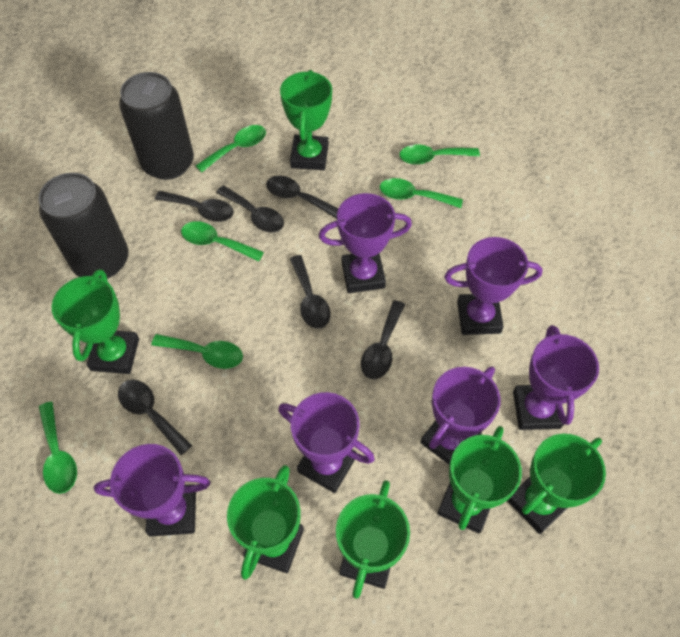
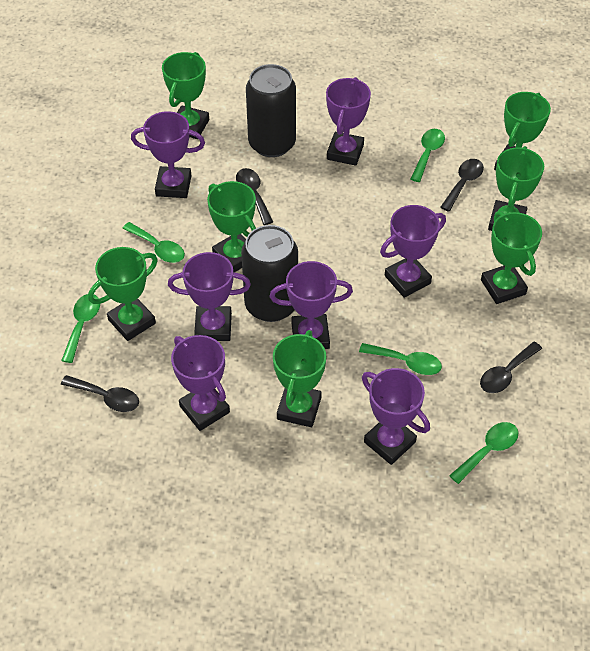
black spoon: [118,380,192,455] [155,191,234,222] [216,185,284,233] [266,176,339,219] [290,255,331,329] [361,300,405,379] = 6 -> [61,375,139,412] [236,168,273,225] [440,159,484,212] [480,342,542,393] = 4
green spoon: [39,402,77,494] [152,334,243,369] [181,221,264,262] [196,125,266,173] [380,178,463,208] [399,145,480,165] = 6 -> [61,294,100,363] [122,222,185,263] [359,343,442,375] [411,129,445,182] [449,422,519,484] = 5
green trophy: [52,269,139,374] [227,465,304,580] [280,70,332,170] [336,480,410,599] [437,426,522,534] [507,434,606,534] = 6 -> [88,247,158,341] [162,52,209,139] [207,181,256,272] [273,330,326,427] [481,211,542,304] [488,146,544,231] [494,92,551,171] = 7
purple trophy: [94,444,210,536] [278,392,375,493] [319,193,412,293] [420,366,501,465] [444,237,543,335] [513,325,599,430] = 6 -> [131,111,205,198] [168,252,251,341] [171,335,230,431] [270,261,353,349] [326,77,371,166] [362,368,430,465] [380,205,446,298] = 7

